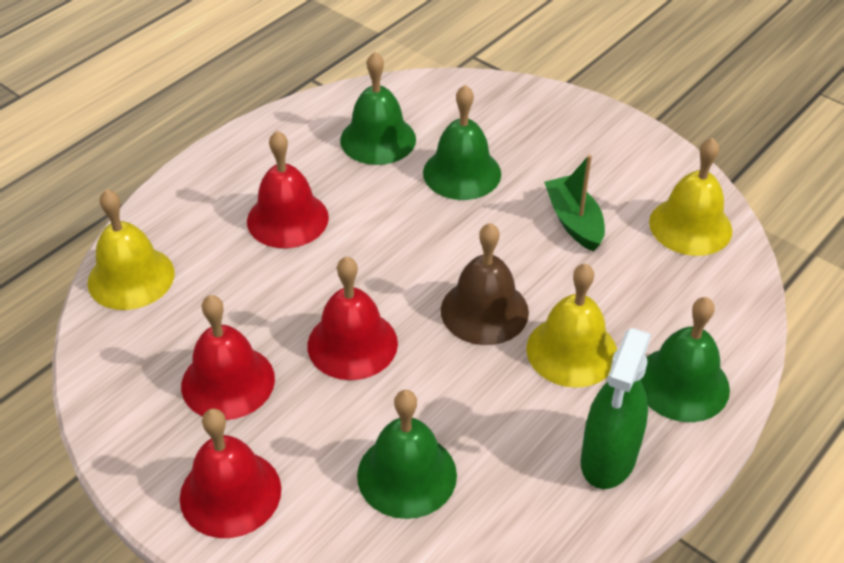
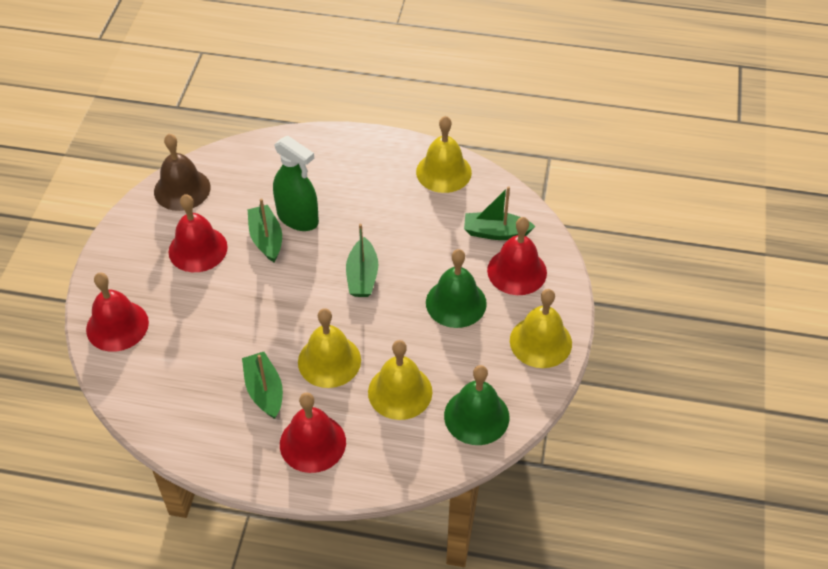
green bell: [340,52,416,165] [357,390,457,519] [423,85,501,200] [640,297,730,422] = 4 -> [426,249,487,328] [444,365,509,445] = 2
green boat: [544,155,605,252] = 1 -> [242,352,283,419] [247,198,282,262] [346,224,378,297] [464,186,536,240] = 4
yellow bell: [88,189,174,310] [527,263,617,388] [649,138,732,256] = 3 -> [298,308,361,388] [368,340,432,420] [416,116,472,193] [510,289,572,368] = 4

